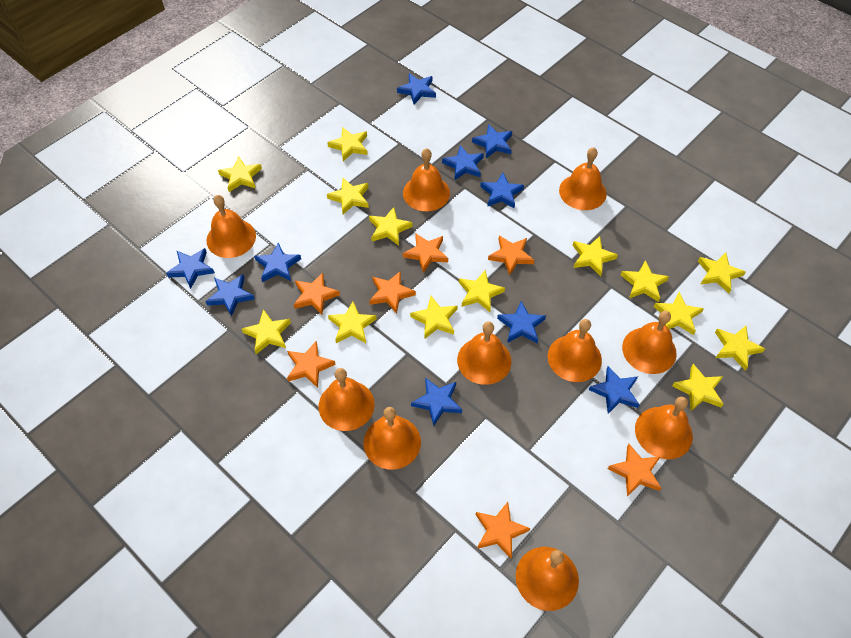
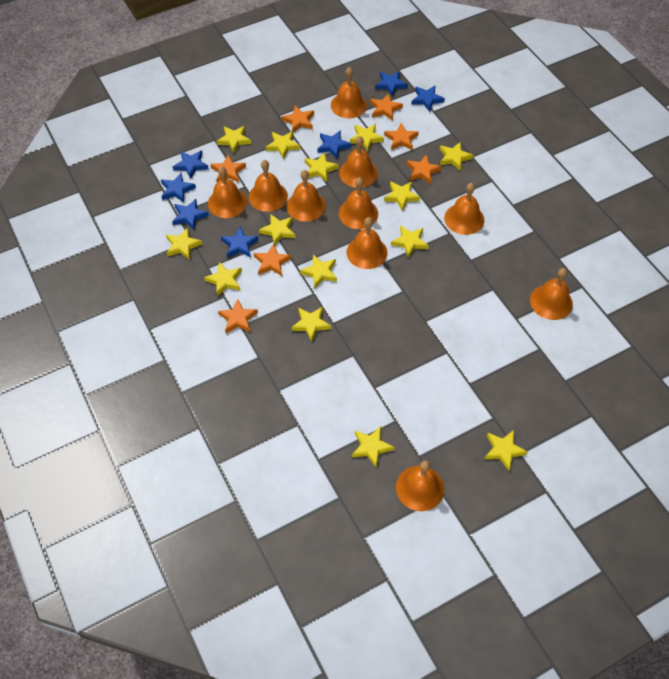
blue star: [166,248,215,289] [205,274,255,317] [254,242,301,282] [397,73,436,104] [411,378,462,426] [442,145,484,181] [472,124,512,158] [480,173,524,209] [497,301,546,344] [589,366,640,414] = 10 -> [161,173,196,203] [172,199,209,230] [173,150,209,179] [221,227,259,258] [317,130,351,159] [375,71,408,97] [411,85,445,112] = 7

